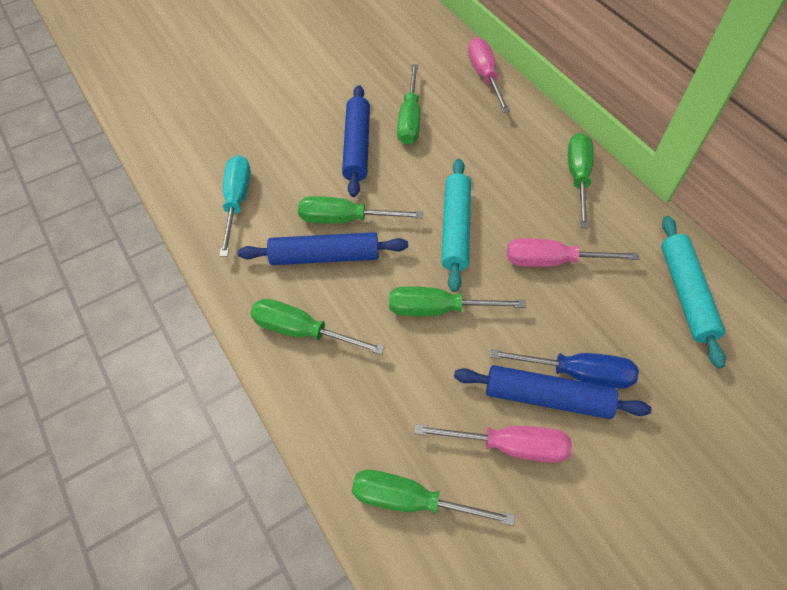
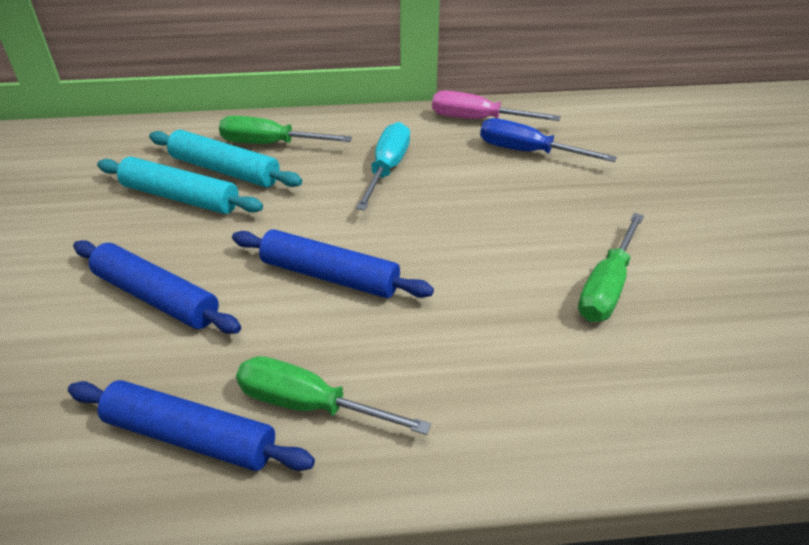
green screwdriver: [250,299,385,355] [298,196,423,224] [352,470,515,526] [389,286,526,316] [397,64,420,145] [568,133,594,229] = 6 -> [219,116,352,144] [236,356,431,435] [578,213,644,322] = 3
pink screwdriver: [414,424,572,463] [468,38,510,113] [507,238,639,267] = 3 -> [432,91,561,121] = 1

